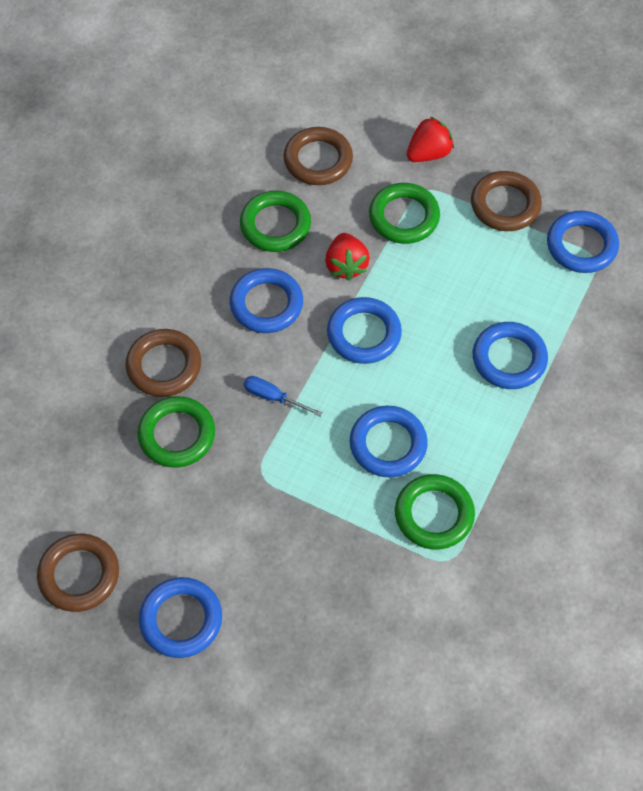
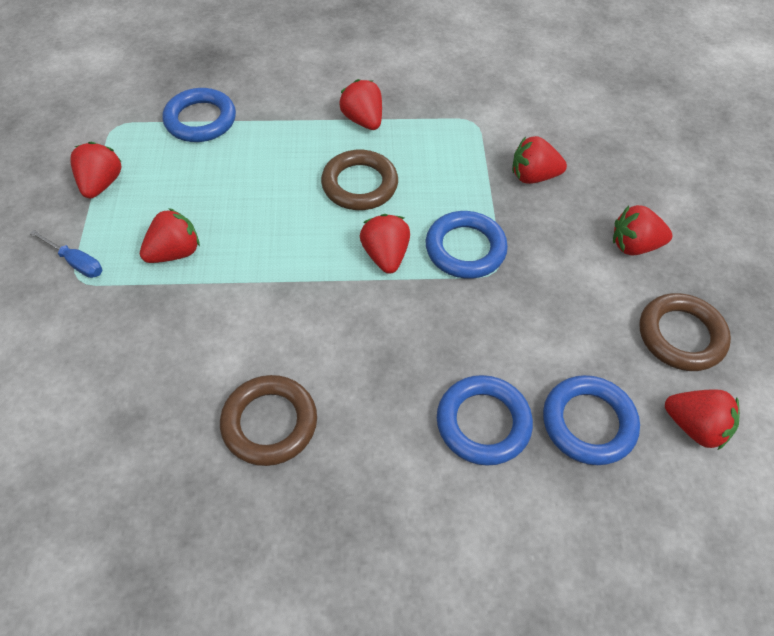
blue ring: [139,577,222,658] [230,268,303,333] [327,297,402,364] [350,406,428,477] [473,322,548,389] [547,211,619,273] = 6 -> [163,88,236,142] [426,211,508,279] [437,375,533,466] [543,375,640,465] = 4
brown ring: [37,534,119,612] [126,329,201,397] [284,127,353,185] [471,171,542,231] = 4 -> [220,375,317,466] [321,150,398,210] [640,293,731,371] = 3
green ring: [137,396,215,468] [240,191,311,252] [369,183,440,244] [395,474,475,550] = 4 -> none = 0
red strawberry: [325,233,370,281] [407,117,454,162] = 2 -> [70,142,122,198] [140,208,200,263] [339,79,382,130] [360,214,410,274] [512,136,567,184] [613,205,672,256] [665,389,740,450] = 7

